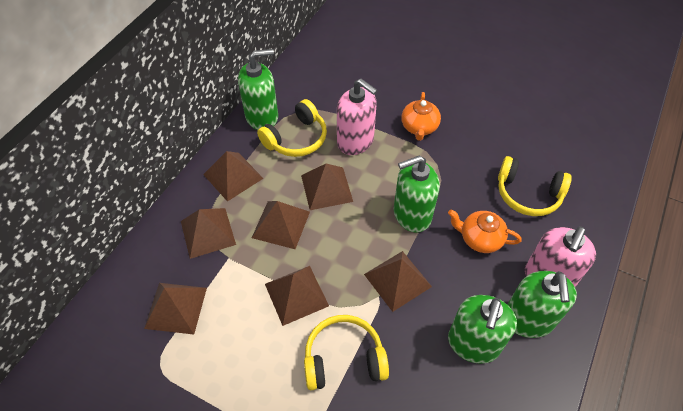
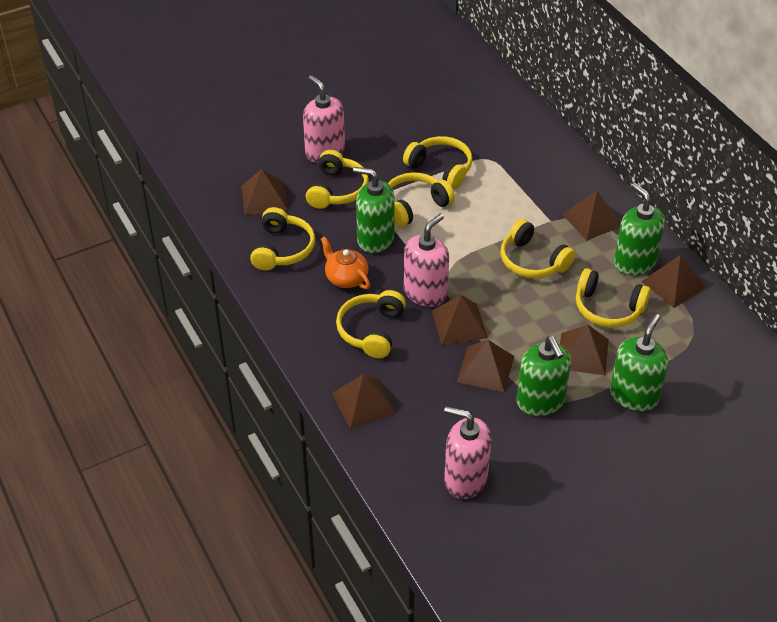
orange teapot: [401,92,441,141] [448,209,522,253] = 2 -> [321,236,370,289] = 1
pink soap dispenser: [337,79,378,155] [525,226,596,287] = 2 -> [303,75,345,163] [404,214,449,307] [444,406,492,499] = 3
yellow headphones: [257,99,327,157] [304,315,389,390] [498,156,572,216] = 3 -> [250,207,315,271] [306,150,369,209] [336,290,406,359] [388,172,455,227] [403,136,472,189] [501,219,575,278] [576,268,651,327] = 7

